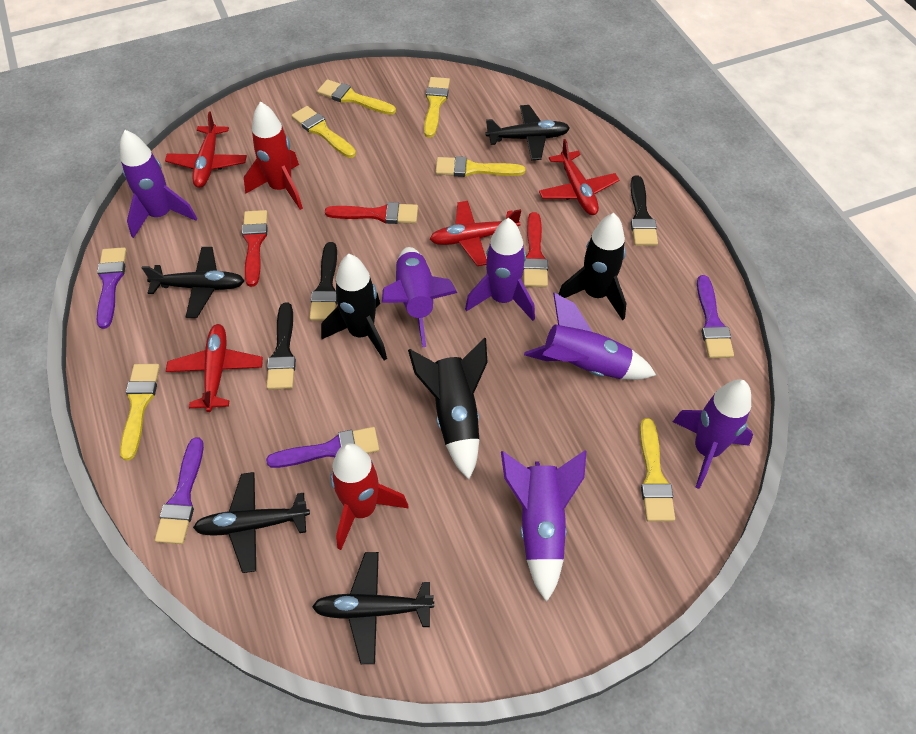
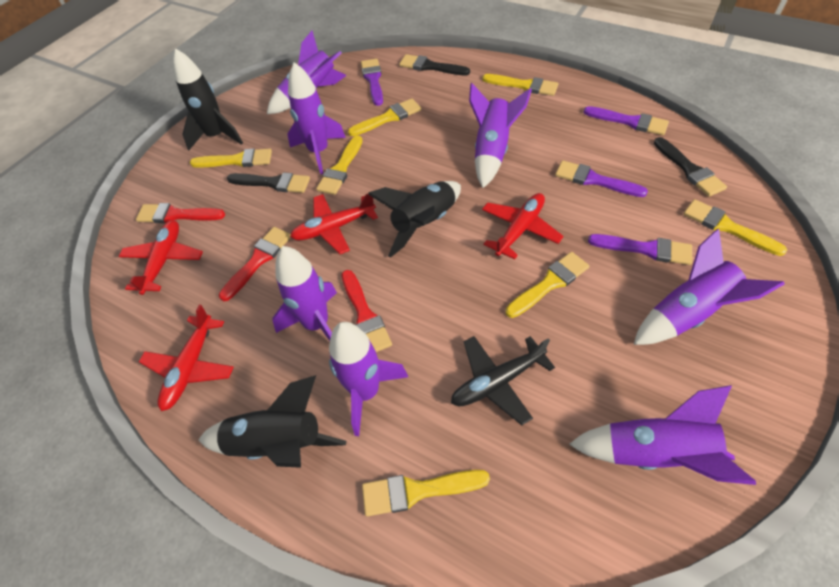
black plane: [142,247,244,318] [193,472,310,573] [312,552,434,664] [485,105,570,160] = 4 -> [451,336,555,425] = 1
purple rocket: [120,130,197,238] [382,247,457,347] [465,218,535,321] [501,450,586,602] [524,293,656,380] [673,379,753,489] = 6 -> [267,31,347,114] [272,246,337,341] [287,62,346,174] [329,322,408,436] [469,83,532,188] [569,385,756,485] [634,229,784,345] = 7
red rocket: [244,102,303,210] [330,443,408,550] = 2 -> none = 0
yellow brush: [120,364,160,460] [291,106,356,158] [317,79,396,115] [424,77,450,138] [436,156,525,177] [640,418,675,522] = 6 -> [190,148,272,168] [316,135,363,195] [348,99,421,136] [362,470,490,517] [482,74,558,96] [506,252,589,318] [683,199,787,256] = 7

